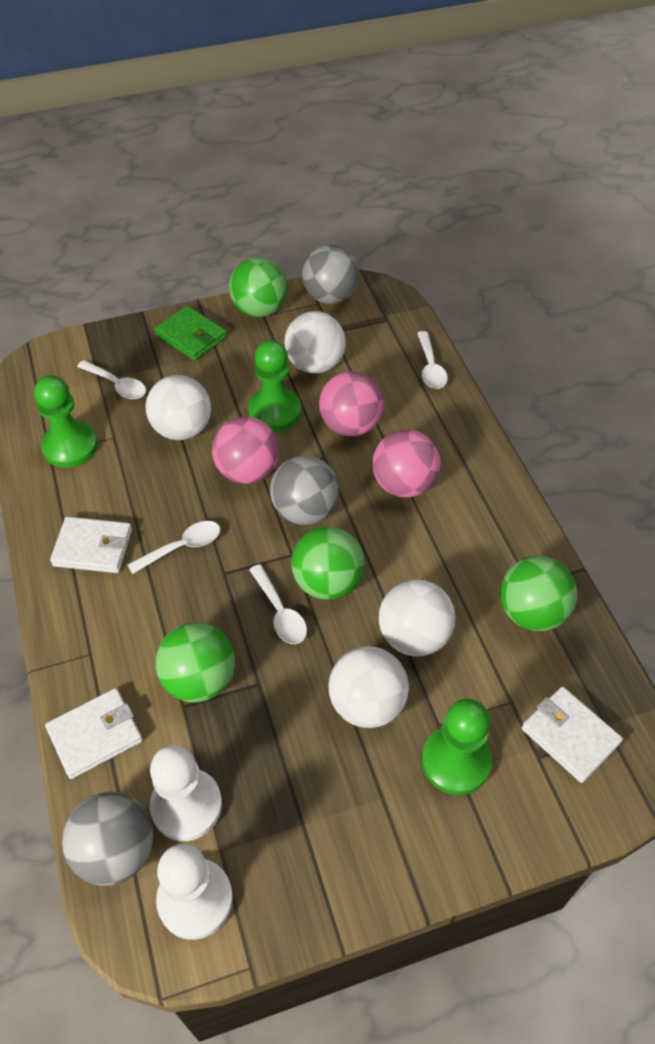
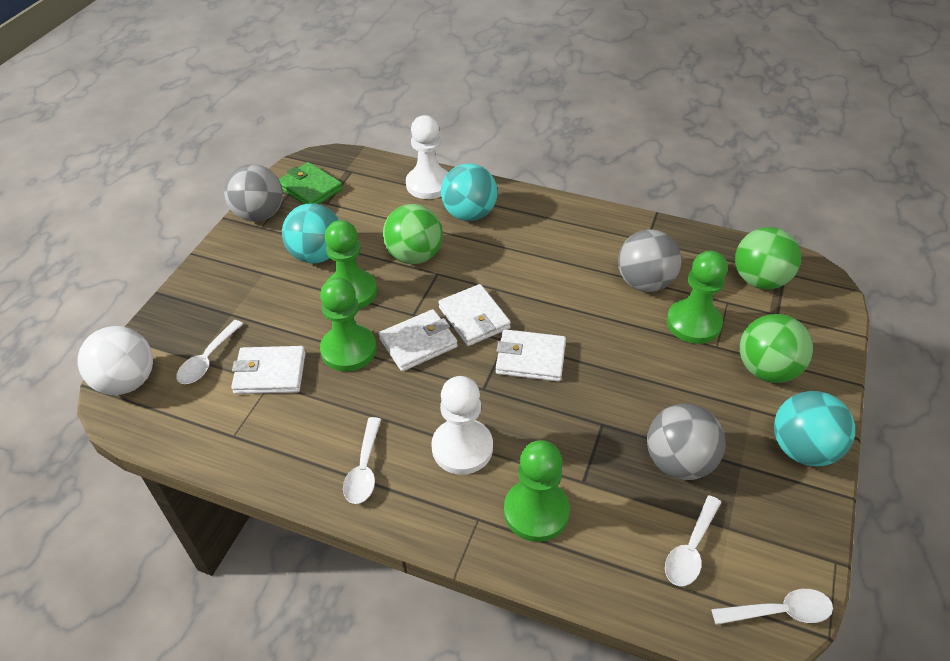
green ball: [156,622,235,702] [229,257,287,317] [291,526,365,600] [500,556,577,631] = 4 -> [383,204,443,264] [735,227,801,289] [740,314,813,383] = 3
green pawn: [34,375,98,468] [248,340,301,432] [422,699,492,795] = 3 -> [320,277,376,371] [325,220,377,309] [504,440,570,542] [667,251,728,344] = 4
pink ball: [212,417,279,484] [319,371,384,436] [372,430,441,498] = 3 -> none = 0
turquoise ball: none = 0 -> [282,203,339,264] [441,164,498,221] [774,391,855,466] = 3
white ball: [145,375,211,440] [285,311,346,373] [328,646,409,728] [379,579,456,657] = 4 -> [78,326,153,395] = 1
white wallet: [45,688,143,779] [50,517,132,573] [522,687,623,783] = 3 -> [231,346,306,394] [379,309,458,371] [439,284,511,346] [496,329,566,382] = 4

